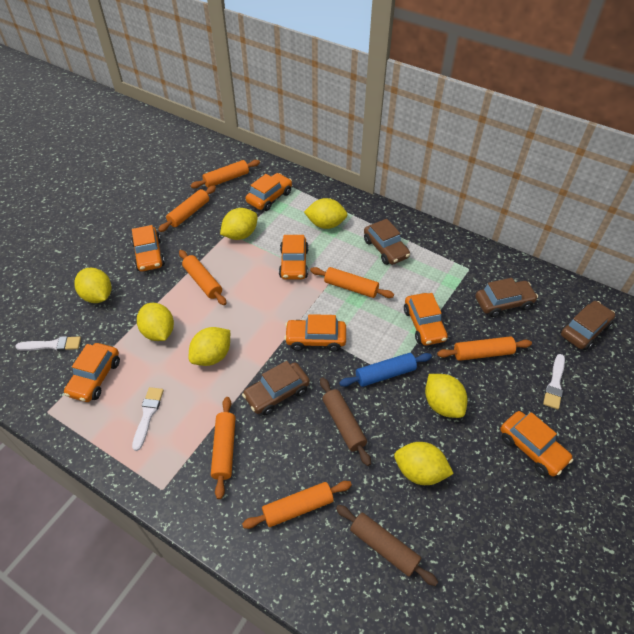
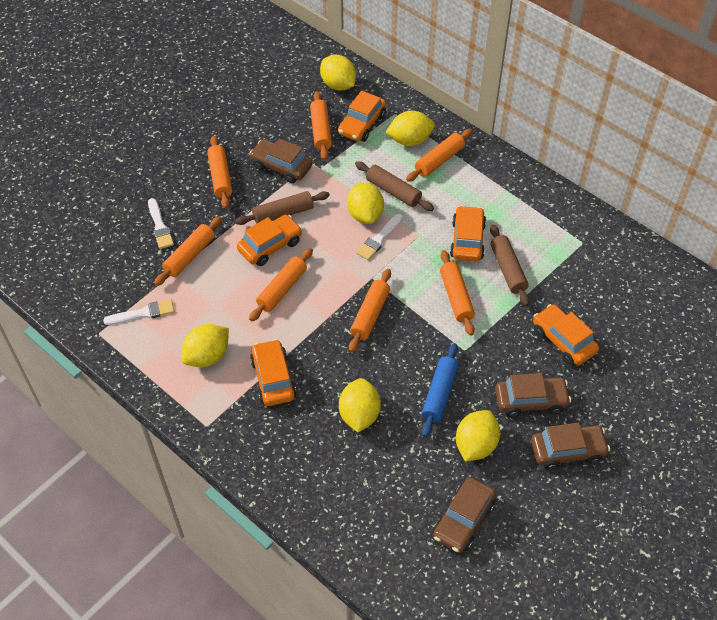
brown rolling pin: [320,378,371,466] [336,505,438,586] = 2 -> [235,191,330,225] [355,161,434,211] [490,224,530,306] = 3
orange car: [64,343,120,402] [131,225,165,271] [246,173,292,211] [279,235,308,280] [284,314,346,351] [404,293,448,345] [500,411,573,477] = 7 -> [237,215,302,266] [250,339,296,406] [338,91,386,142] [450,205,486,261] [533,304,599,365] = 5
yellow lemon: [74,268,111,303] [137,303,174,341] [189,327,230,366] [220,208,258,240] [304,198,347,229] [394,442,454,485] [425,374,467,418] = 7 -> [181,324,229,367] [320,55,356,91] [339,378,381,433] [347,182,384,224] [385,111,435,146] [456,410,500,462] = 6

